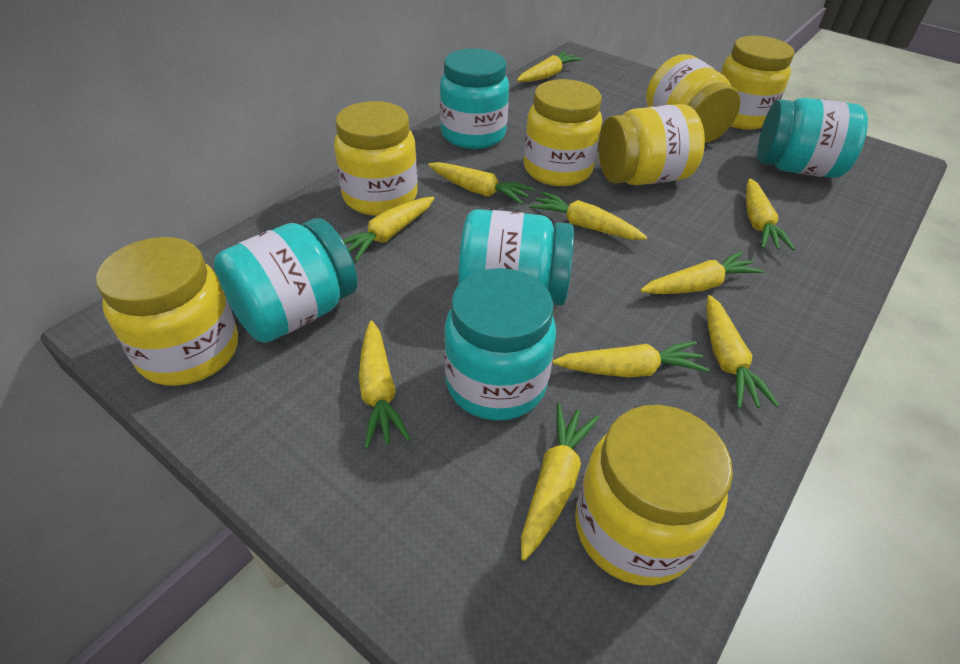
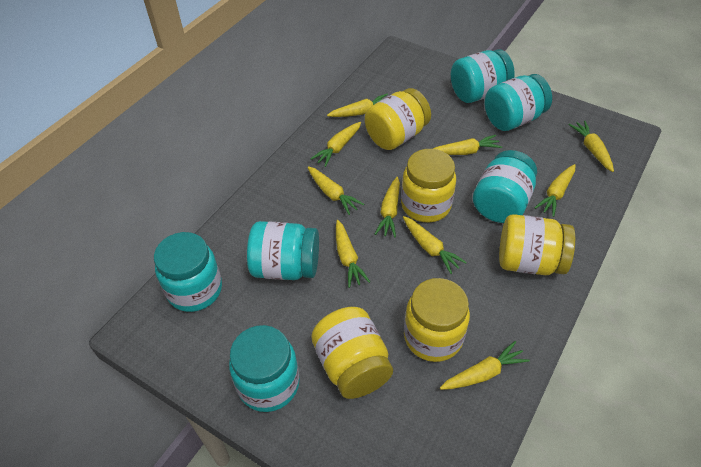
turquoise jar: [214,218,358,343] [440,48,509,149] [444,268,556,421] [458,209,574,306] [757,98,868,178] = 5 -> [154,232,222,312] [229,325,300,412] [247,221,319,280] [451,49,515,103] [473,150,537,223] [485,74,552,131] = 6
yellow jar: [96,237,238,386] [334,101,417,216] [524,79,602,186] [575,405,733,586] [598,104,705,185] [646,54,741,143] [721,36,794,130] = 7 -> [311,307,393,399] [365,88,431,150] [401,149,456,223] [404,278,470,362] [499,214,575,275] = 5

